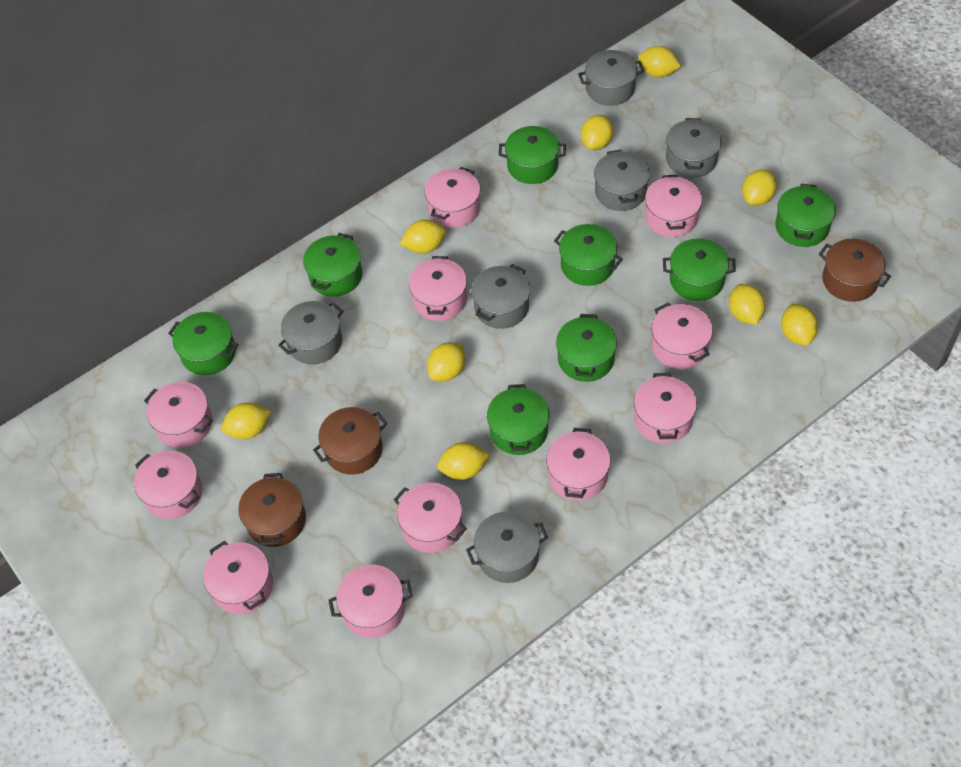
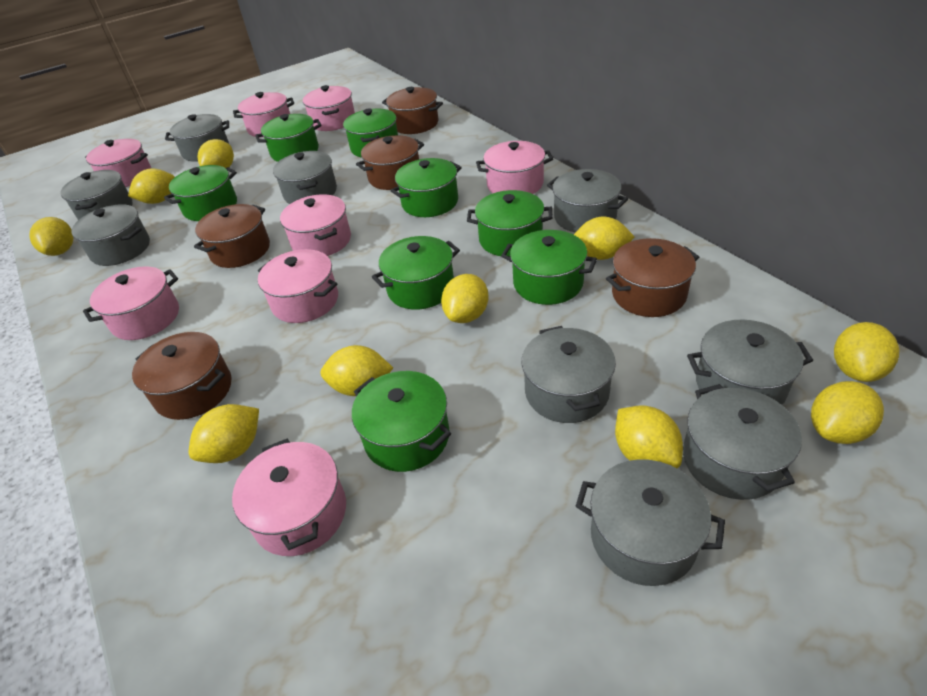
brown pot: [238,473,306,547] [313,407,387,475] [819,239,891,302] = 3 -> [132,332,232,420] [194,204,270,268] [356,135,424,190] [382,87,443,134] [606,238,699,317] = 5
grey pot: [278,301,344,365] [466,511,548,583] [471,264,530,329] [578,50,644,106] [594,150,650,211] [666,118,722,178] = 6 -> [60,170,132,220] [71,204,150,266] [165,114,229,162] [273,151,337,204] [522,326,616,423] [547,169,628,233] [576,459,725,586] [683,384,802,500] [687,320,813,405] = 9
pink pot: [134,451,202,519] [144,382,213,448] [203,541,273,614] [328,565,413,638] [394,483,467,553] [409,256,467,321] [425,167,480,228] [546,428,611,501] [634,373,697,443] [645,175,702,237] [652,303,713,369] = 11 -> [83,266,179,340] [85,139,151,187] [232,439,346,556] [233,92,294,137] [258,249,338,323] [280,194,351,256] [303,85,355,131] [476,141,553,194] = 8
yellow lemon: [221,403,271,439] [400,220,446,254] [427,343,465,381] [437,442,489,480] [581,115,613,150] [638,46,681,77] [729,284,765,325] [742,170,777,206] [781,304,818,346] = 9 -> [29,217,74,256] [128,169,175,204] [189,404,259,463] [198,139,234,168] [320,345,393,396] [441,274,489,323] [574,216,635,260] [615,405,683,468] [811,381,884,444] [834,322,899,382] = 10

